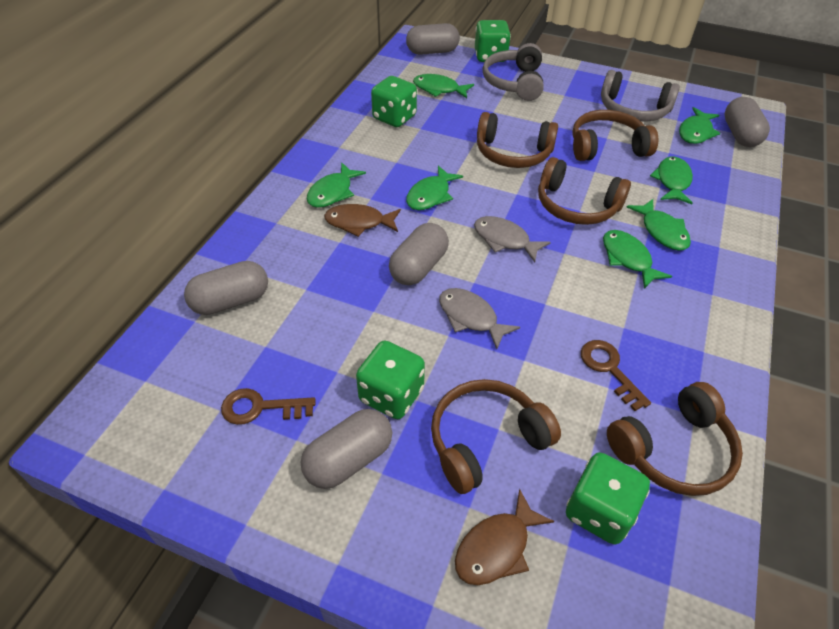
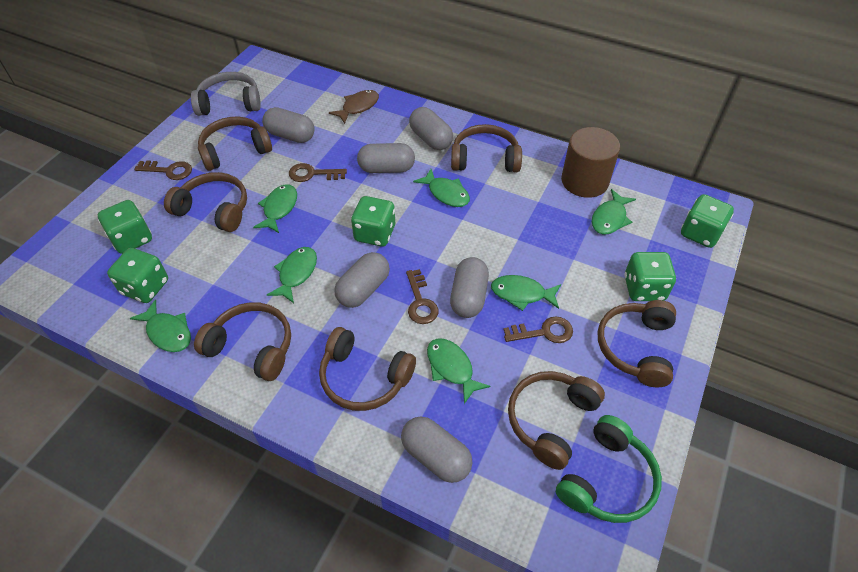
brown cylinder: none = 0 -> [561,127,620,198] = 1
brown fish: [324,204,401,237] [455,489,554,585] = 2 -> [329,90,379,124] = 1
brown headphones: [431,379,561,494] [477,112,558,168] [538,157,631,225] [572,110,658,161] [607,382,743,496] = 5 -> [164,172,247,232] [194,302,291,381] [198,117,272,171] [319,327,416,411] [451,124,522,172] [508,371,605,470] [598,300,676,387] = 7
brown key: [221,388,316,425] [581,340,651,411] = 2 -> [134,161,192,180] [289,163,347,182] [406,269,439,324] [503,316,573,343] = 4
green dice: [356,340,425,419] [371,76,417,127] [475,20,511,62] [566,452,650,544] = 4 -> [98,200,152,254] [107,248,168,303] [351,196,395,247] [624,252,676,301] [681,194,734,248] = 5
green headphones: none = 0 -> [556,415,662,523] = 1
grey capsule: [184,261,268,315] [301,409,392,489] [389,223,449,285] [406,23,460,55] [725,97,770,147] = 5 -> [262,107,315,143] [334,252,390,308] [357,143,415,173] [401,416,473,483] [409,107,453,150] [450,257,489,318] = 6
grey fish: [439,288,520,349] [474,216,551,262] = 2 -> none = 0
grey headphones: [483,43,544,101] [601,70,680,121] = 2 -> [191,72,261,116] = 1

